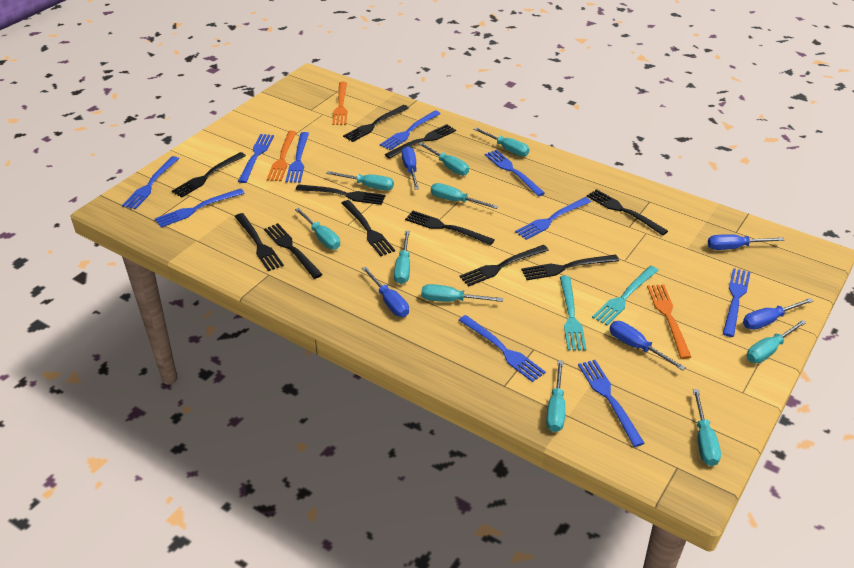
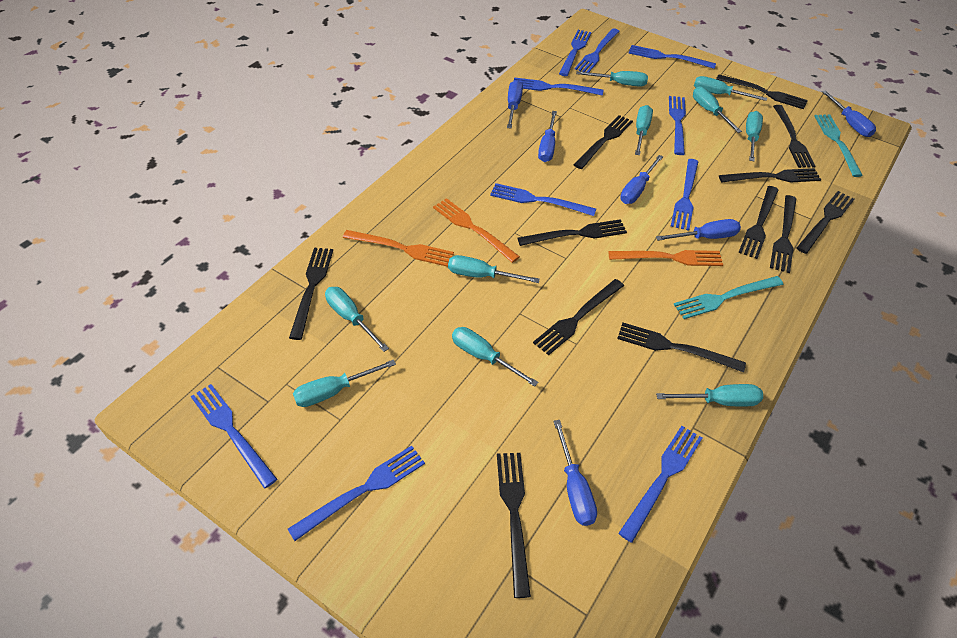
black fork: [172,152,246,198] [235,213,284,271] [264,223,323,279] [296,184,385,205] [341,200,395,256] [343,105,409,142] [385,124,456,159] [405,211,495,245] [460,245,549,286] [521,255,619,280] [587,189,668,236] = 11 -> [289,248,333,340] [497,453,531,598] [518,219,627,246] [533,279,624,355] [574,115,633,169] [617,323,746,373] [716,75,808,109] [719,168,821,183] [738,186,778,259] [770,195,796,273] [773,105,815,168] [796,191,854,254] = 12
blue screwdriver: [362,267,409,317] [402,146,419,189] [609,321,686,371] [708,234,785,250] [743,298,813,330] = 5 -> [507,80,523,129] [538,111,557,162] [553,420,597,526] [620,155,663,204] [656,219,741,241] [822,90,876,137] = 6

